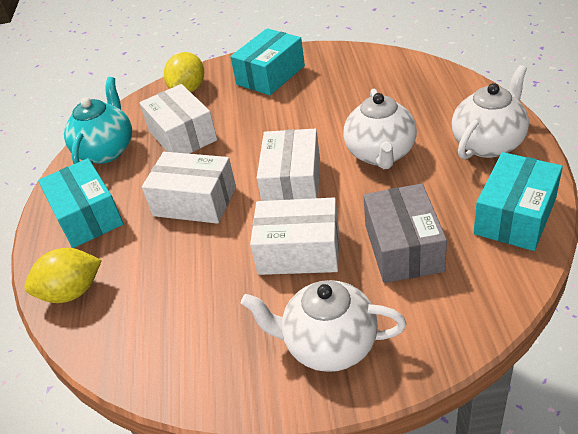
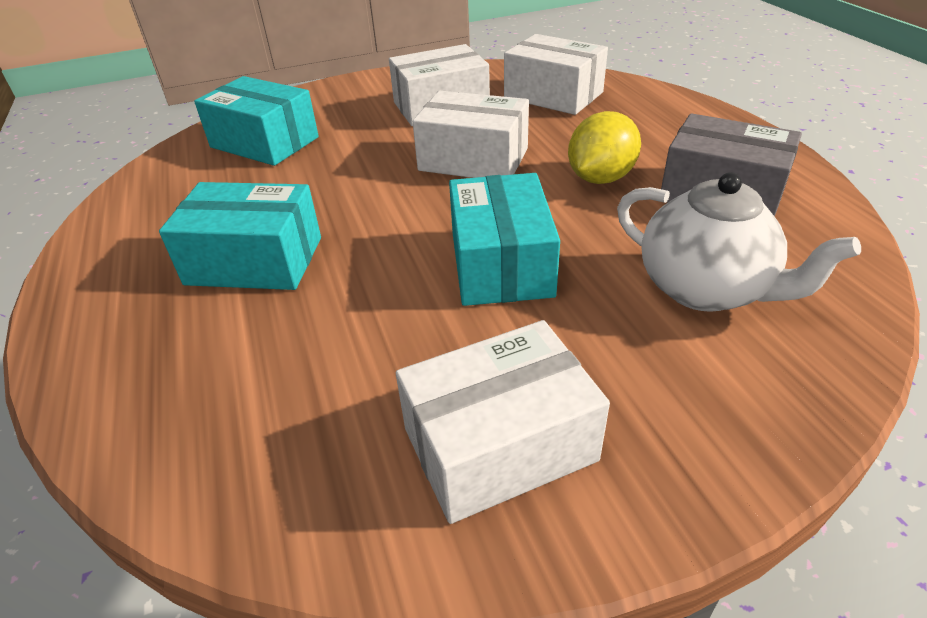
turquoise teapot: [64,77,132,164] = 1 -> none = 0
white teapot: [241,280,406,372] [343,89,417,169] [452,65,529,160] = 3 -> [617,172,861,312] = 1
yellow lemon: [24,248,102,303] [164,52,204,92] = 2 -> [568,111,641,184] = 1

